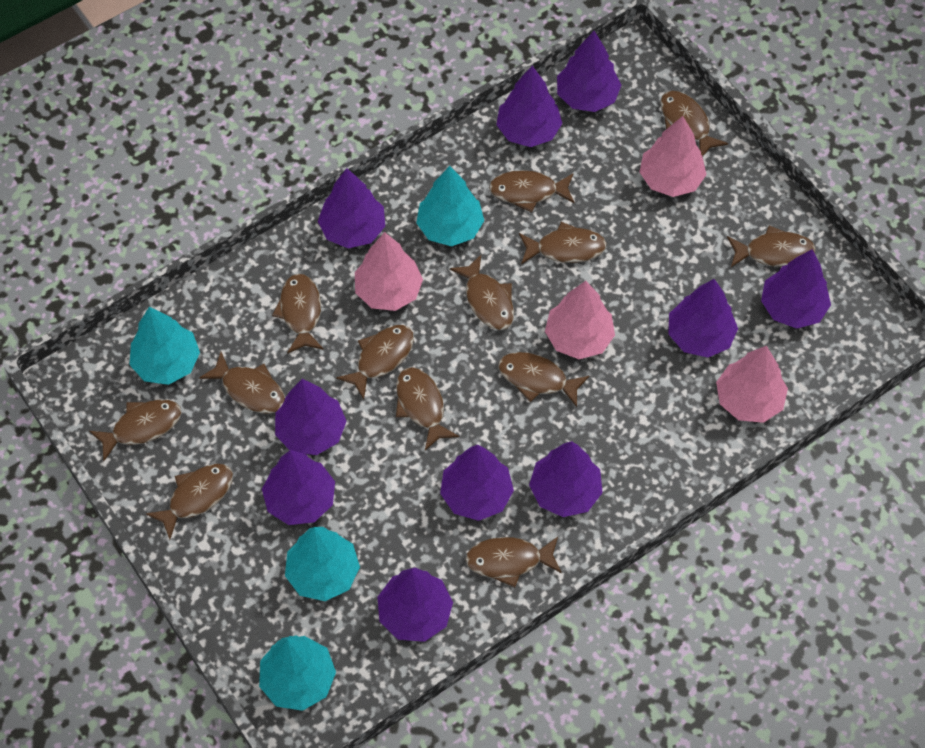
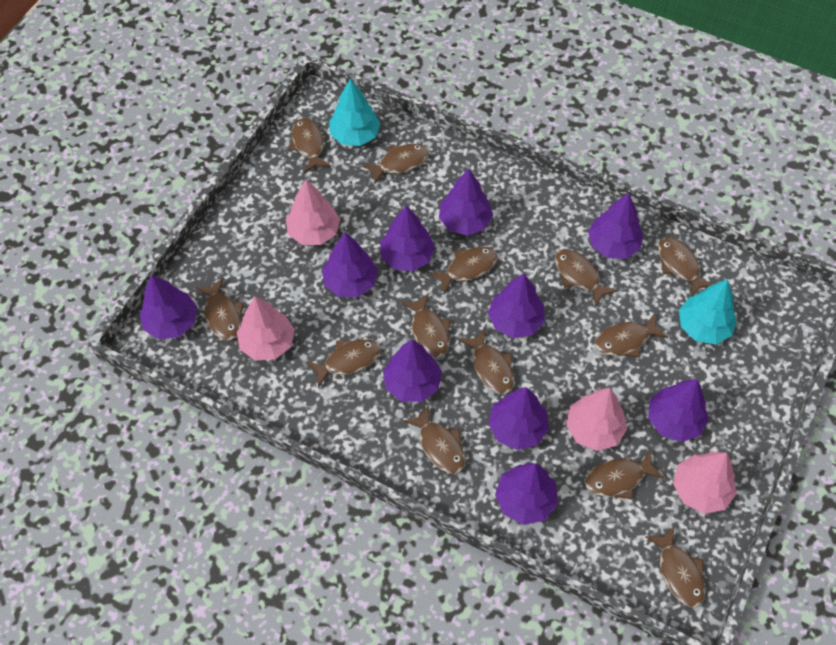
turquoise tree: [129,307,200,385] [259,636,336,711] [285,527,360,601] [416,166,484,246] = 4 -> [329,78,380,146] [679,279,737,344] = 2

